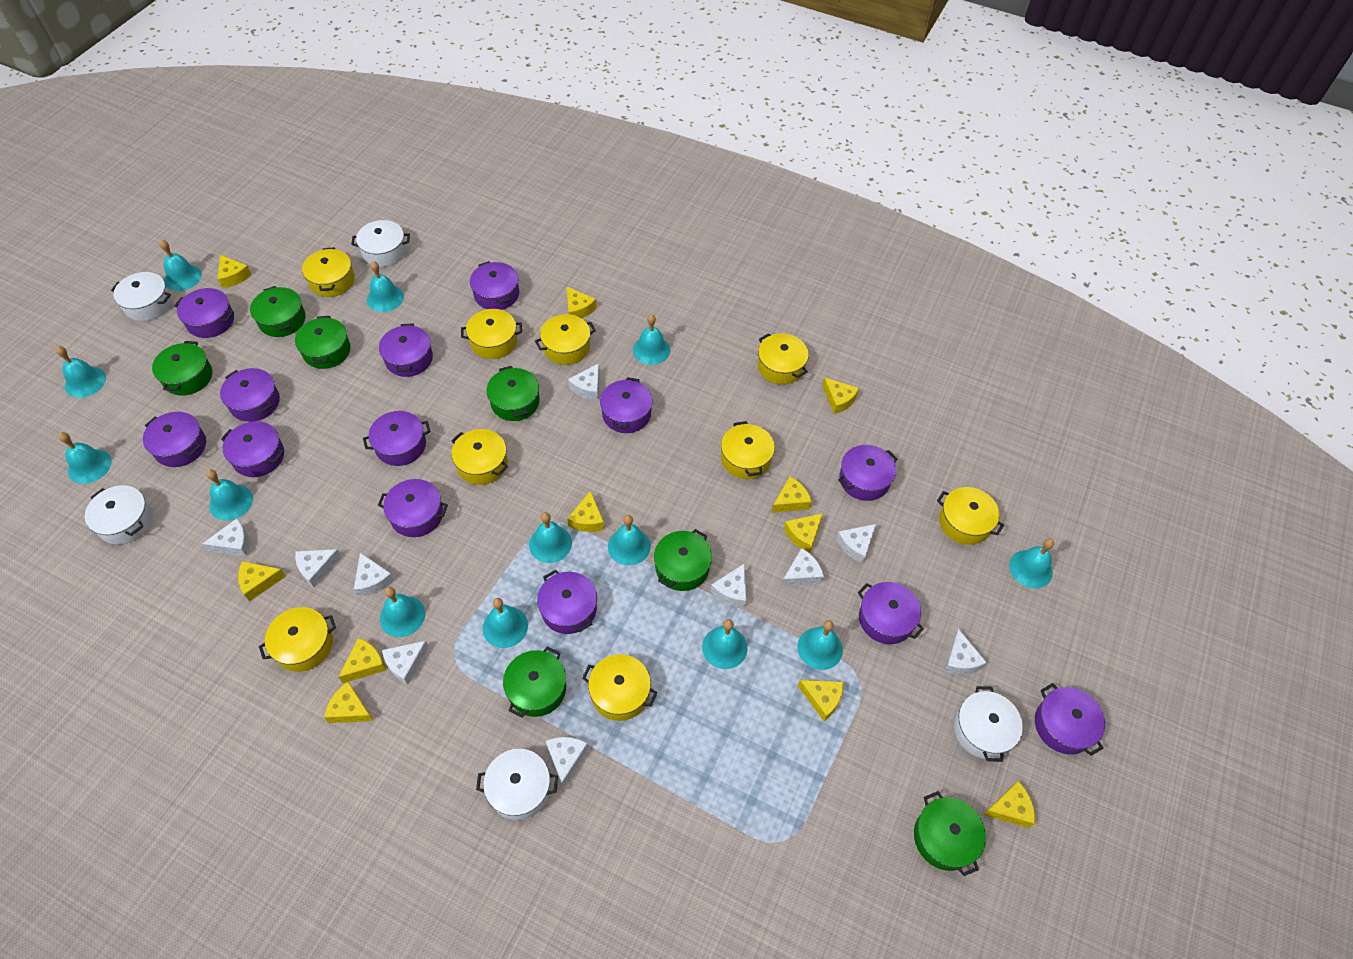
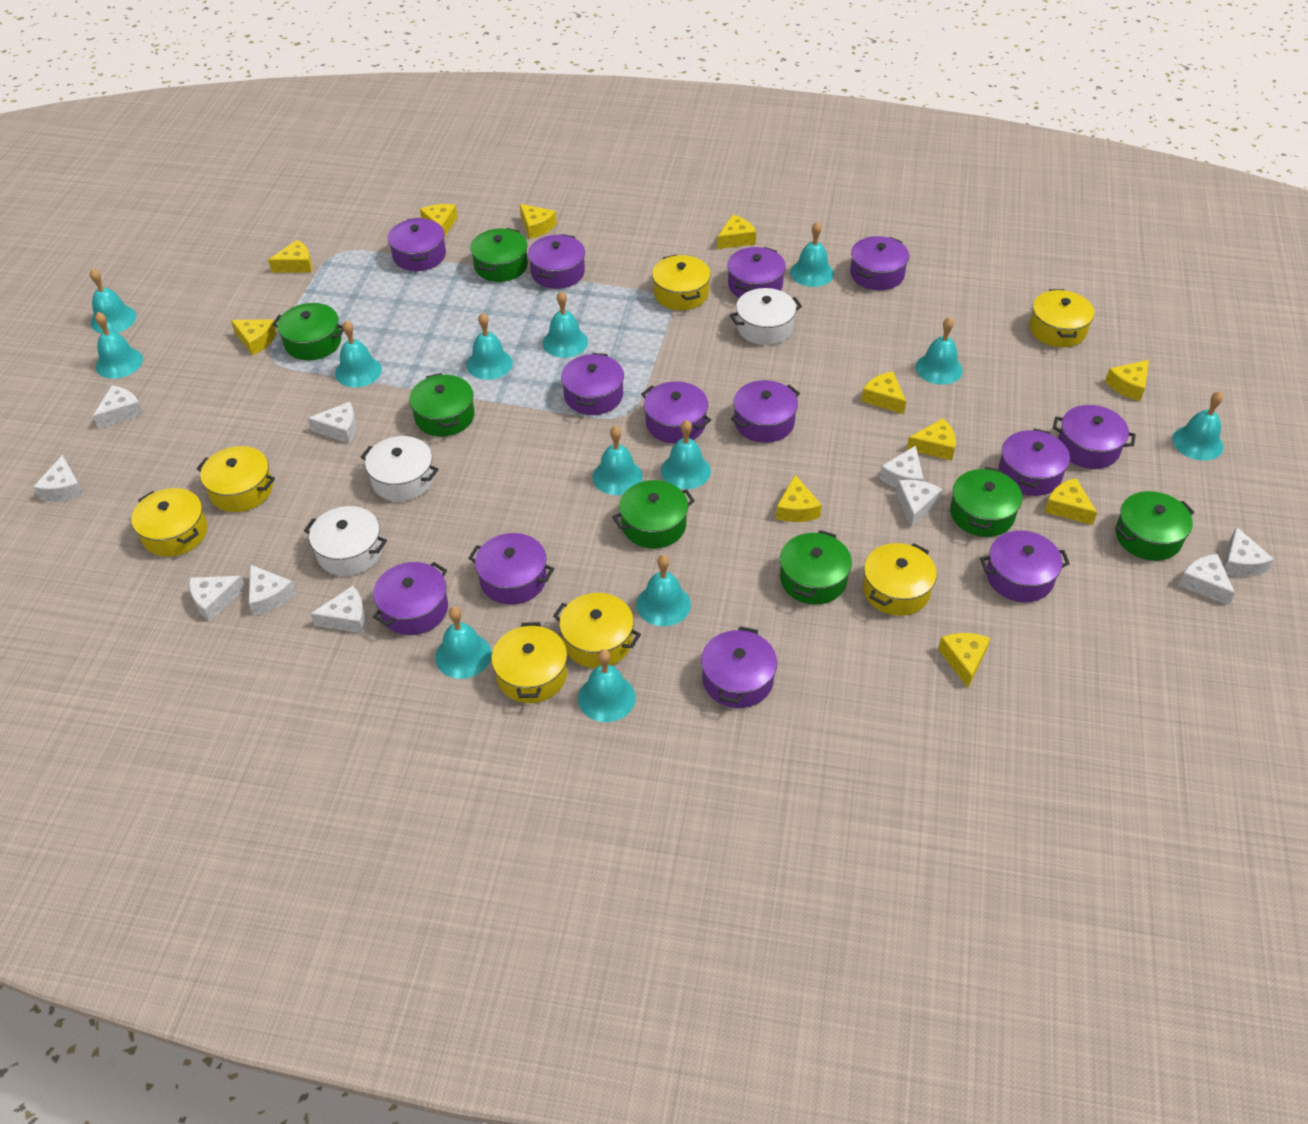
white pot: [85,485,153,544] [111,272,172,321] [351,220,410,267] [476,749,558,820] [954,686,1023,762] = 5 -> [304,506,387,576] [361,436,439,502] [730,288,802,345] = 3
yellow pot: [259,607,336,672] [302,247,355,297] [451,429,508,485] [461,309,522,359] [535,314,596,365] [582,654,657,721] [721,421,775,479] [758,333,809,385] [937,487,1004,545] = 9 -> [131,488,208,557] [197,446,275,512] [491,622,567,703] [553,593,641,668] [652,255,711,310] [863,543,937,616] [1029,289,1094,347] = 7

